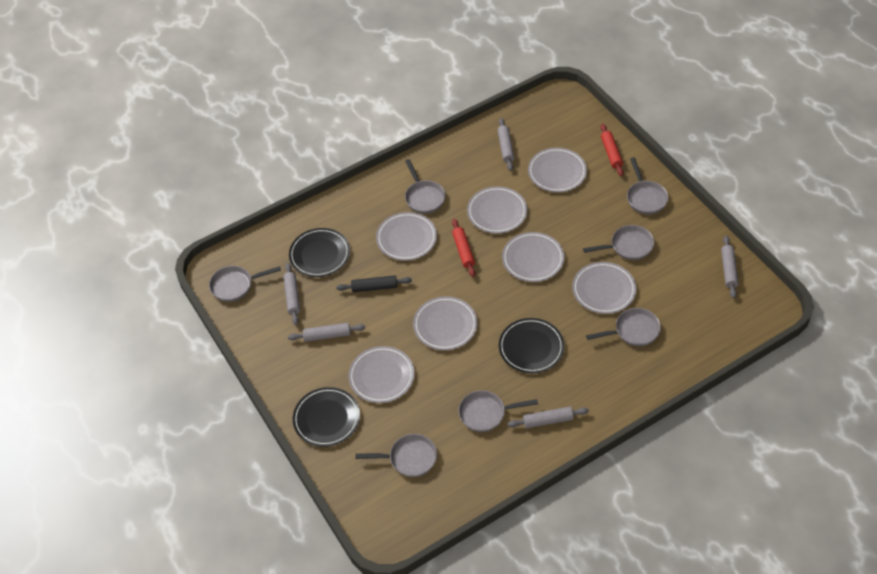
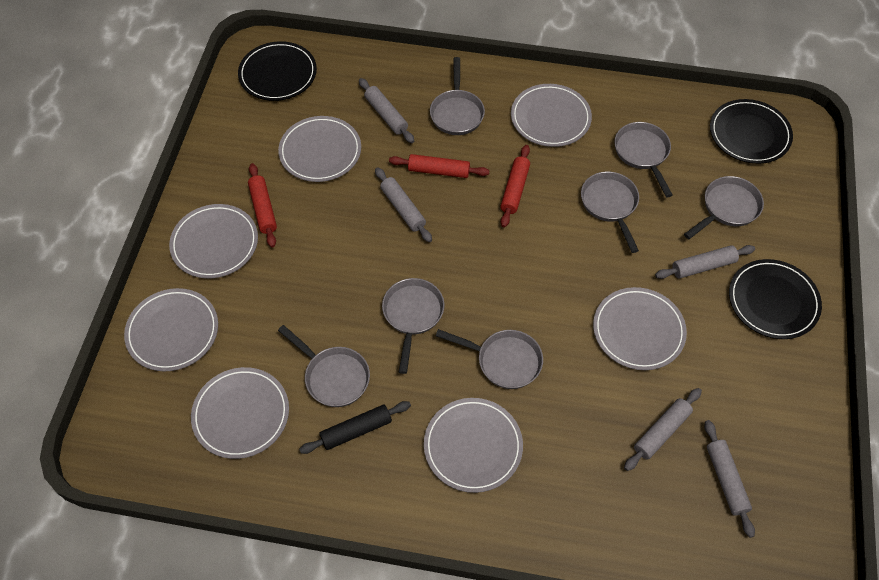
red rolling pin: [452,219,475,277] [600,124,624,176] = 2 -> [248,163,277,248] [389,154,490,178] [500,145,530,227] = 3

